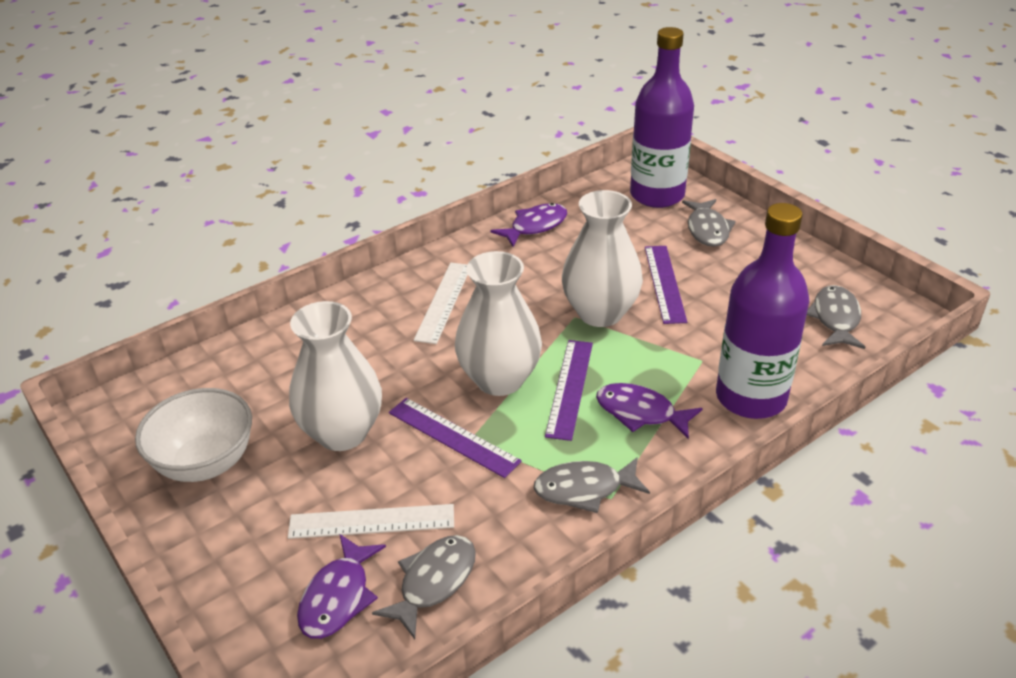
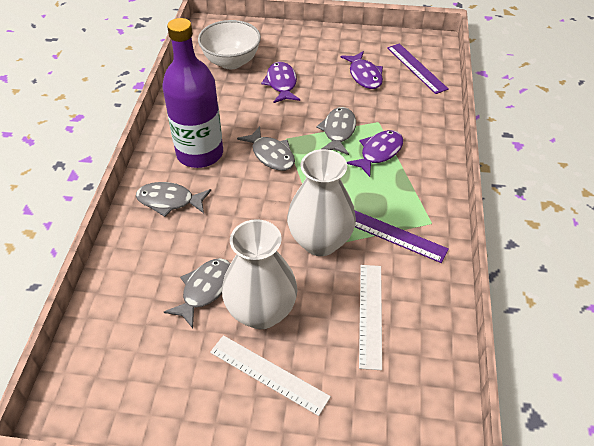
purple bottle: [630,27,694,208] [716,203,809,419] = 2 -> [162,18,223,168] = 1
purple ruler: [389,398,522,478] [545,340,593,441] [645,246,687,324] = 3 -> [355,211,449,263] [387,43,449,94] = 2
white vase: [289,301,382,451] [455,251,542,396] [562,190,643,327] = 3 -> [222,219,297,329] [287,149,356,256] = 2

